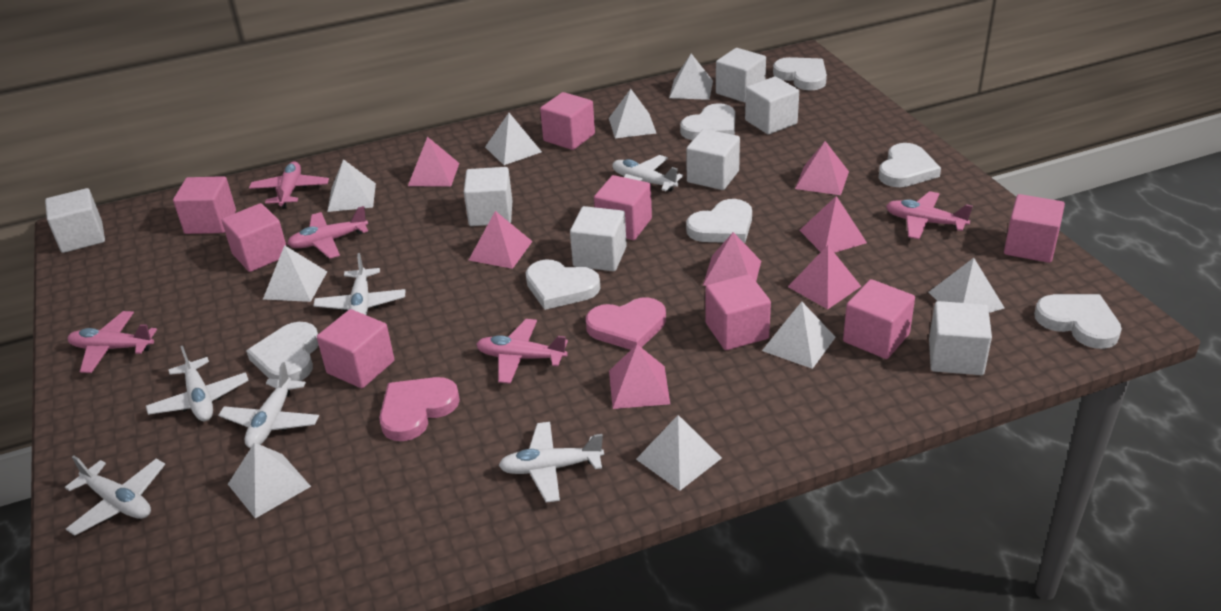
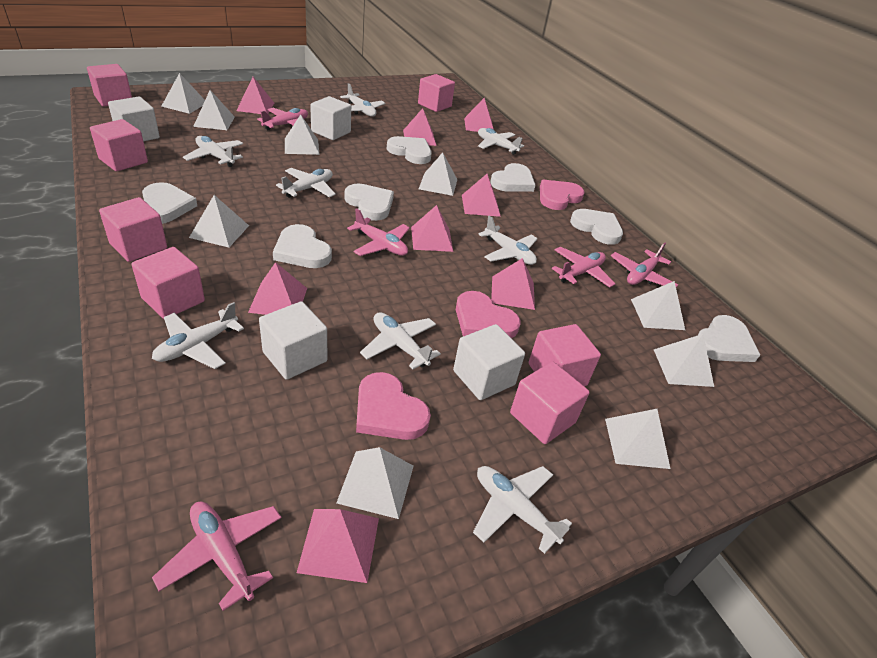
pink cube: [173,176,236,234] [222,203,286,272] [317,309,394,388] [540,92,595,150] [594,175,652,240] [705,274,771,350] [843,279,915,359] [1004,194,1065,263] = 8 -> [87,64,132,106] [90,119,148,171] [99,197,167,262] [131,247,205,319] [418,74,455,112] [510,362,590,444] [528,324,601,386] = 7
pink heart: [379,377,460,441] [586,297,666,350] = 2 -> [356,372,431,440] [456,291,520,338] [540,180,584,210] = 3
pink pyramid: [408,137,459,186] [469,211,533,269] [609,344,670,409] [703,232,761,286] [788,245,861,309] [795,141,849,195] [799,196,867,253] = 7 -> [236,77,274,114] [248,262,307,315] [297,509,379,583] [403,108,437,146] [411,205,453,252] [462,174,501,217] [464,98,494,132] [491,258,535,310] = 8
white cube: [45,188,105,253] [464,167,512,226] [570,206,627,271] [686,129,740,190] [716,48,766,102] [745,76,799,135] [929,301,992,375] = 7 -> [108,97,160,142] [259,301,327,380] [310,96,351,140] [453,324,525,400] = 4
white plane: [65,456,165,536] [146,346,249,421] [218,362,319,448] [313,253,406,315] [499,422,604,503] [612,155,683,192] = 6 -> [152,302,244,369] [183,136,243,167] [276,168,336,198] [340,83,385,117] [360,312,441,369] [473,466,572,554] [478,128,524,155] [478,216,538,265] = 8

